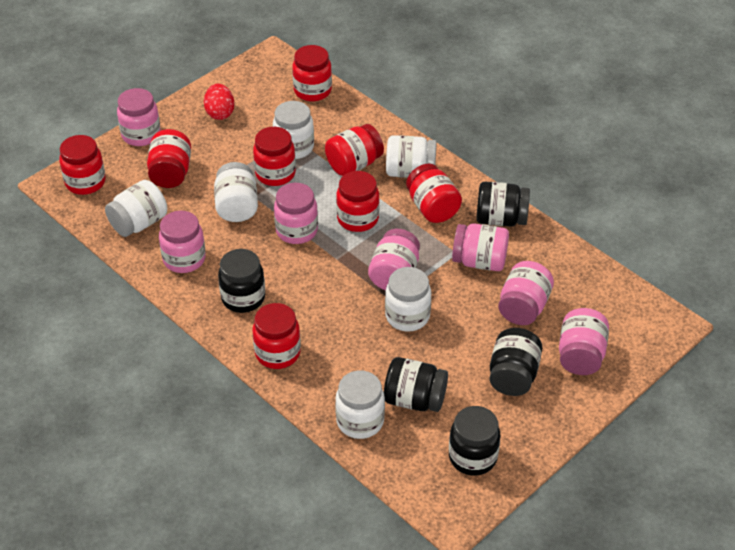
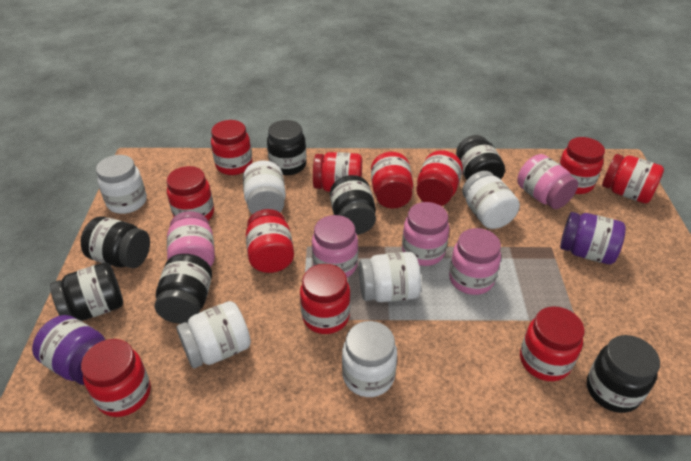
black jar: [218,249,265,313] [384,357,448,412] [449,406,500,475] [476,181,530,227] [489,328,542,396] = 5 -> [50,263,123,321] [81,216,150,268] [155,254,212,324] [267,120,307,175] [330,175,376,235] [456,135,505,180] [587,335,660,413] = 7
pink jar: [117,88,161,146] [159,211,206,273] [274,183,318,244] [368,229,420,290] [452,223,509,271] [498,261,554,325] [559,308,609,375] = 7 -> [167,211,215,267] [312,215,358,277] [402,202,449,266] [449,228,501,295] [517,154,578,209] = 5
purple jar: none = 0 -> [32,315,105,385] [560,212,626,264] = 2
red egg: [204,84,235,120] = 1 -> none = 0
red jar: [59,135,106,195] [147,129,191,188] [253,127,296,186] [253,303,301,369] [292,45,332,101] [325,124,384,176] [336,171,379,232] [406,164,462,223] = 8 -> [81,339,151,417] [166,166,214,220] [211,120,252,175] [246,209,294,273] [300,264,350,334] [313,152,362,192] [371,152,413,208] [416,150,463,206] [520,306,585,381] [559,137,605,194] [602,154,664,203] = 11

